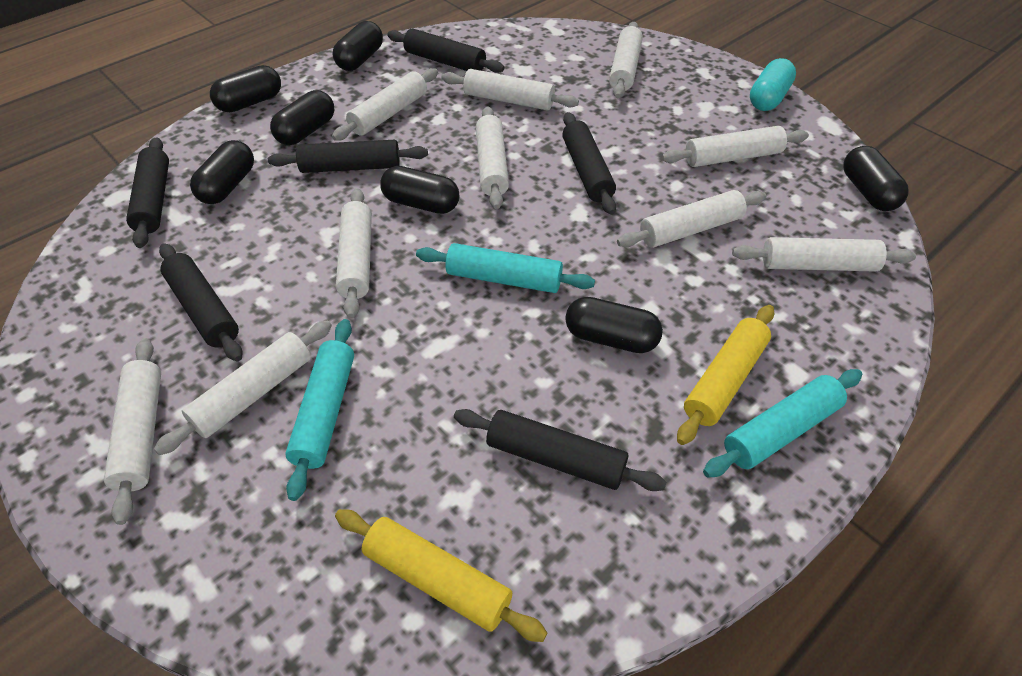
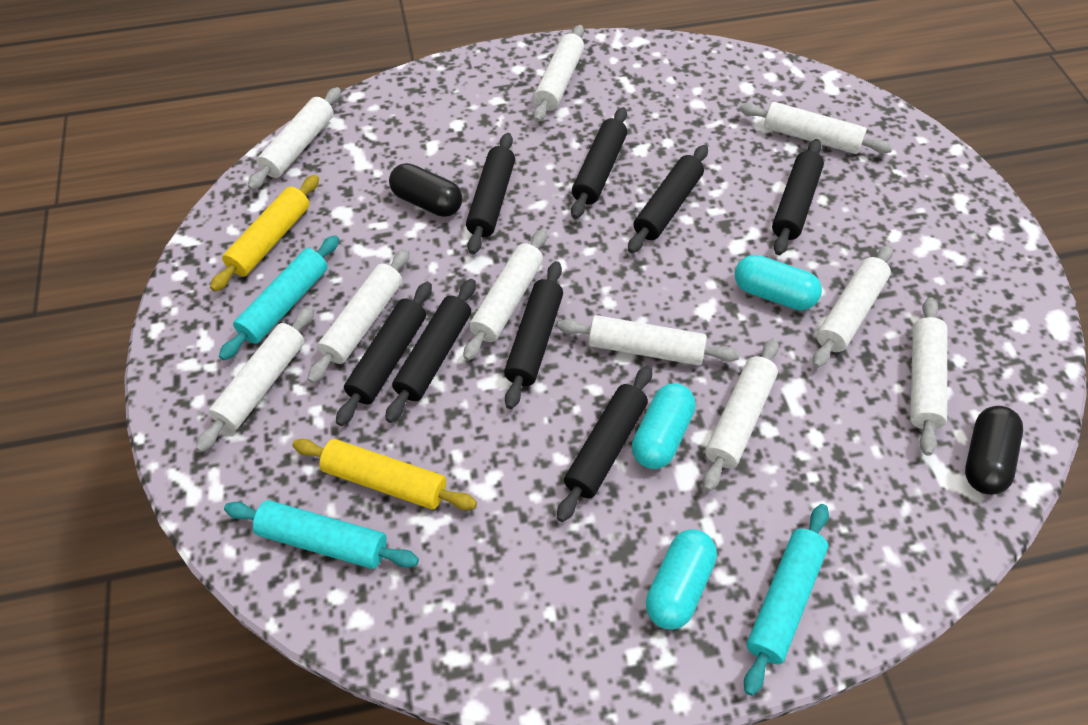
black capsule: [190,140,254,204] [210,65,281,112] [270,90,334,145] [333,21,383,71] [380,166,459,214] [565,297,663,353] [843,146,909,211] = 7 -> [389,163,463,217] [965,406,1023,495] = 2
black rolling pin: [126,137,169,248] [159,243,243,361] [268,140,428,173] [387,29,504,73] [454,409,666,491] [562,112,616,215] = 6 -> [336,282,432,426] [386,279,476,423] [466,133,515,254] [504,261,563,409] [557,365,652,522] [571,107,627,219] [628,145,708,253] [772,139,824,255] = 8
turquoise capsule: [750,58,796,111] = 1 -> [632,383,696,469] [646,529,717,630] [735,255,822,310] = 3

